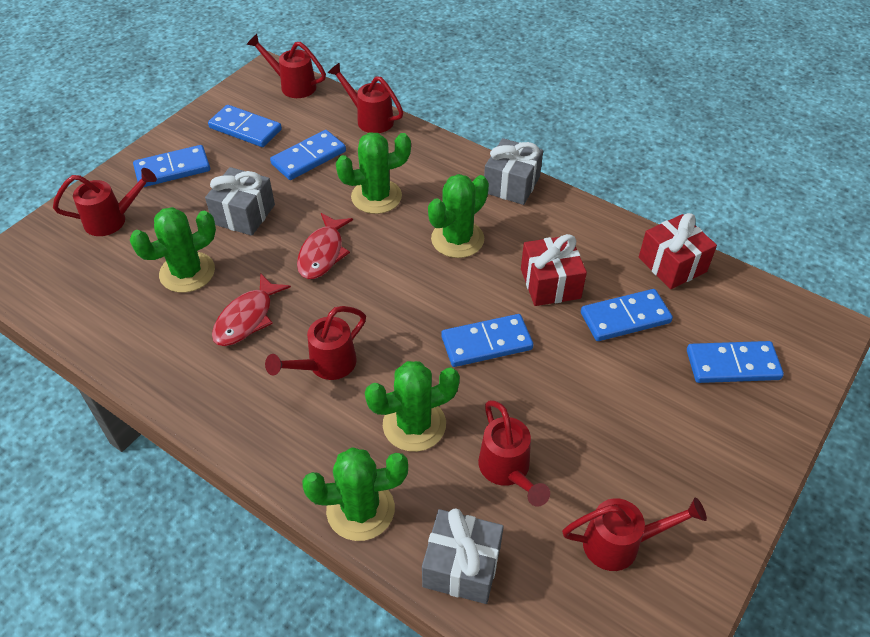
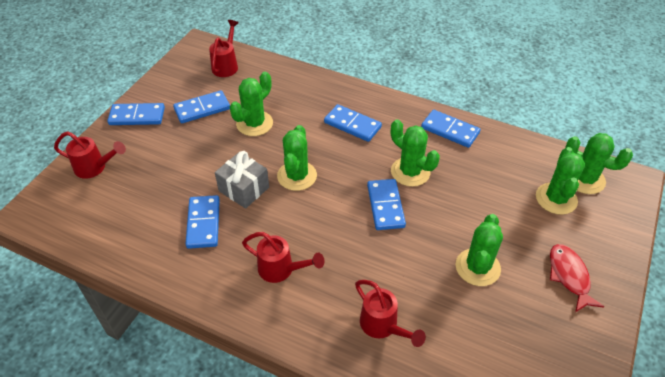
green cactus: [130,207,216,293] [302,447,408,541] [336,132,411,214] [365,361,460,452] [428,174,489,258] = 5 -> [230,72,273,136] [277,125,317,191] [391,119,440,187] [456,214,503,286] [536,147,585,215] [565,133,633,194] = 6
grey gift: [205,167,275,236] [422,508,504,604] [484,138,543,205] = 3 -> [215,151,269,209] = 1
red fish: [212,273,291,346] [297,213,353,279] = 2 -> [550,244,605,312] = 1
red gift: [521,234,587,306] [639,213,717,289] = 2 -> none = 0
red watering can: [53,168,157,236] [247,34,326,98] [265,306,366,380] [327,63,403,133] [478,400,550,507] [562,497,707,571] = 6 -> [54,131,126,179] [209,20,239,77] [242,232,325,283] [355,280,426,347] = 4

